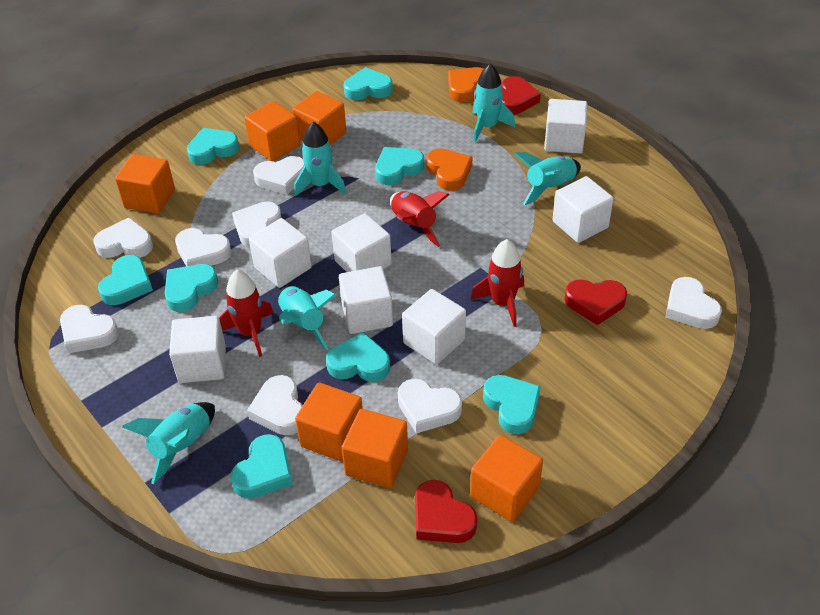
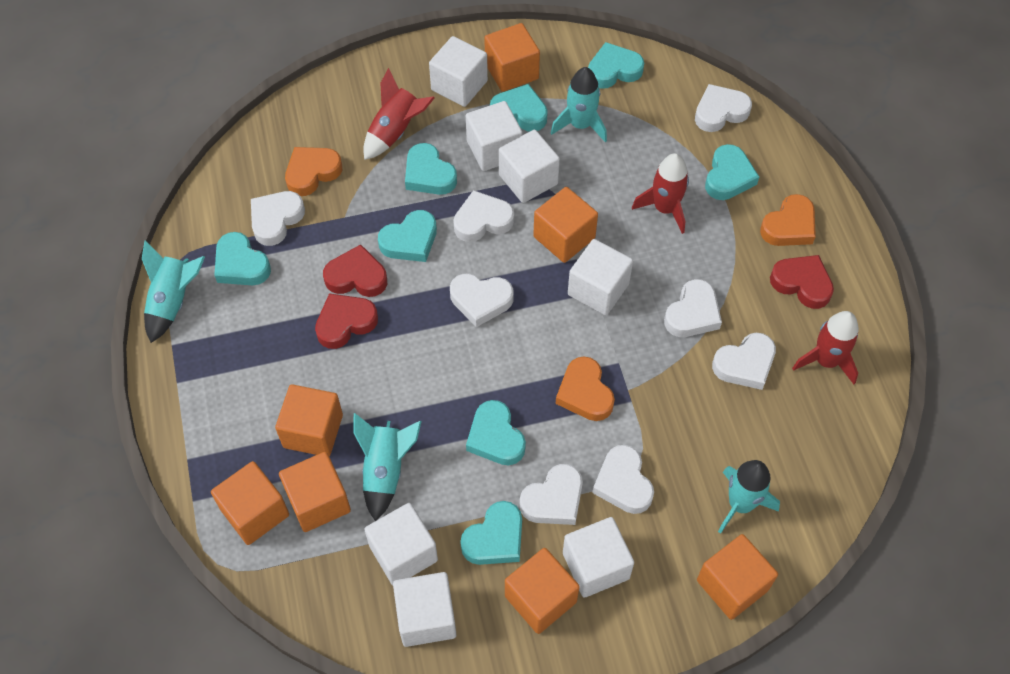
orange cube: [115,154,175,214] [245,101,300,161] [292,91,346,145] [295,383,363,462] [342,409,408,488] [470,435,543,522] = 6 -> [211,461,289,545] [275,384,343,456] [279,452,351,532] [484,23,540,92] [505,548,580,634] [533,187,598,263] [697,534,778,620] = 7
orange heart: [426,148,472,191] [448,67,484,102] = 2 -> [285,147,342,196] [556,357,615,421] [760,194,816,246] = 3
turquoise rocket: [122,402,215,484] [278,286,336,351] [294,122,346,196] [472,64,515,142] [514,152,581,205] = 5 -> [142,241,205,343] [353,413,422,521] [551,67,607,142] [718,460,780,534] = 4

